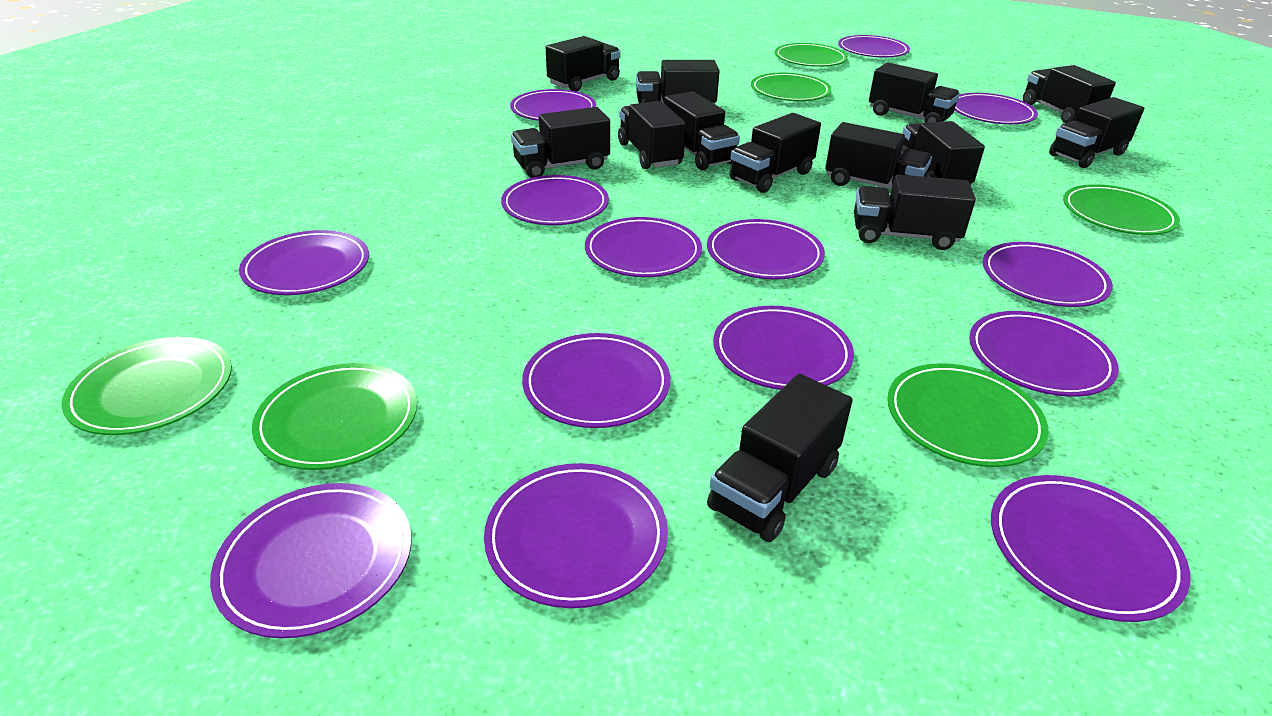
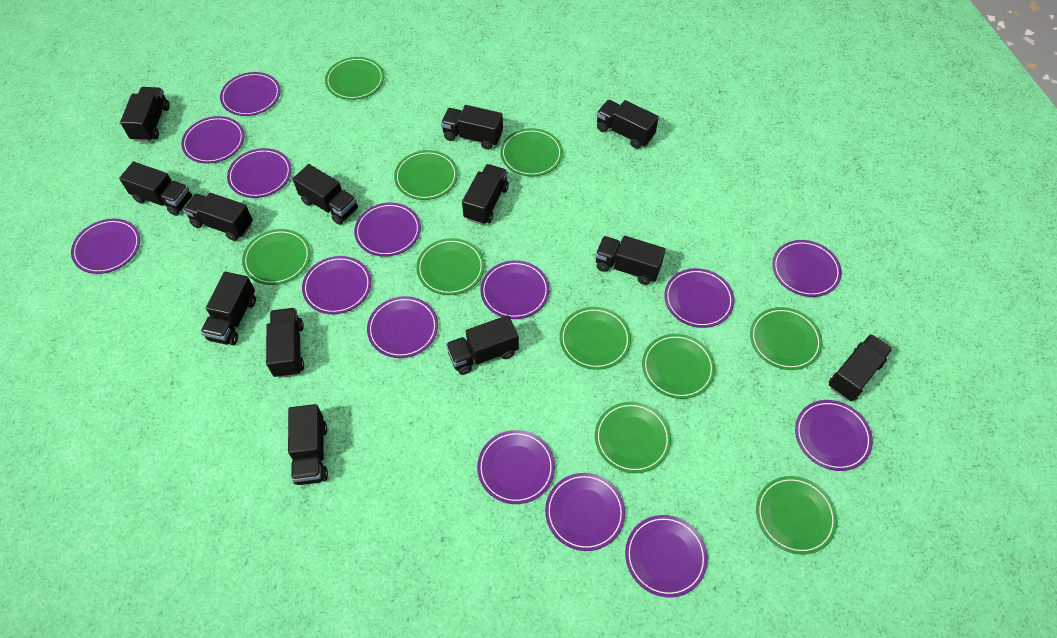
green plate: [62,337,232,435] [252,363,417,470] [751,73,832,101] [775,43,848,67] [887,363,1049,467] [1063,184,1180,235] = 6 -> [242,229,311,285] [325,57,384,100] [394,150,458,200] [417,238,485,295] [500,128,563,177] [560,307,631,370] [595,402,671,473] [642,334,715,399] [750,307,823,370] [756,476,837,555] = 10

